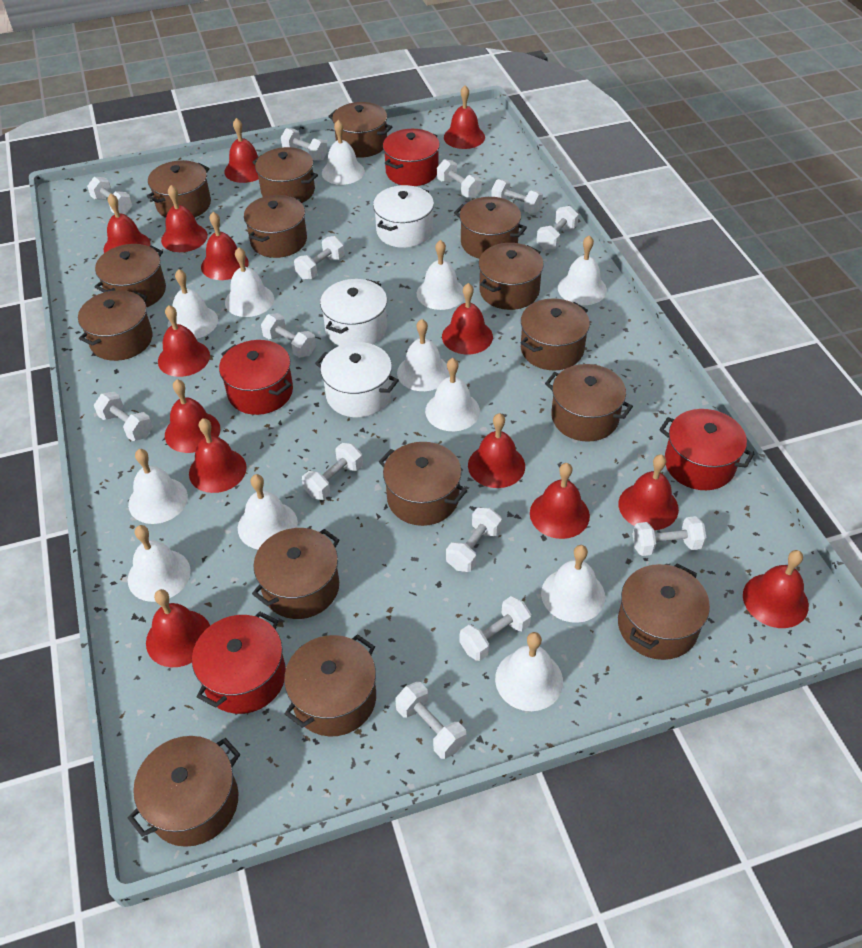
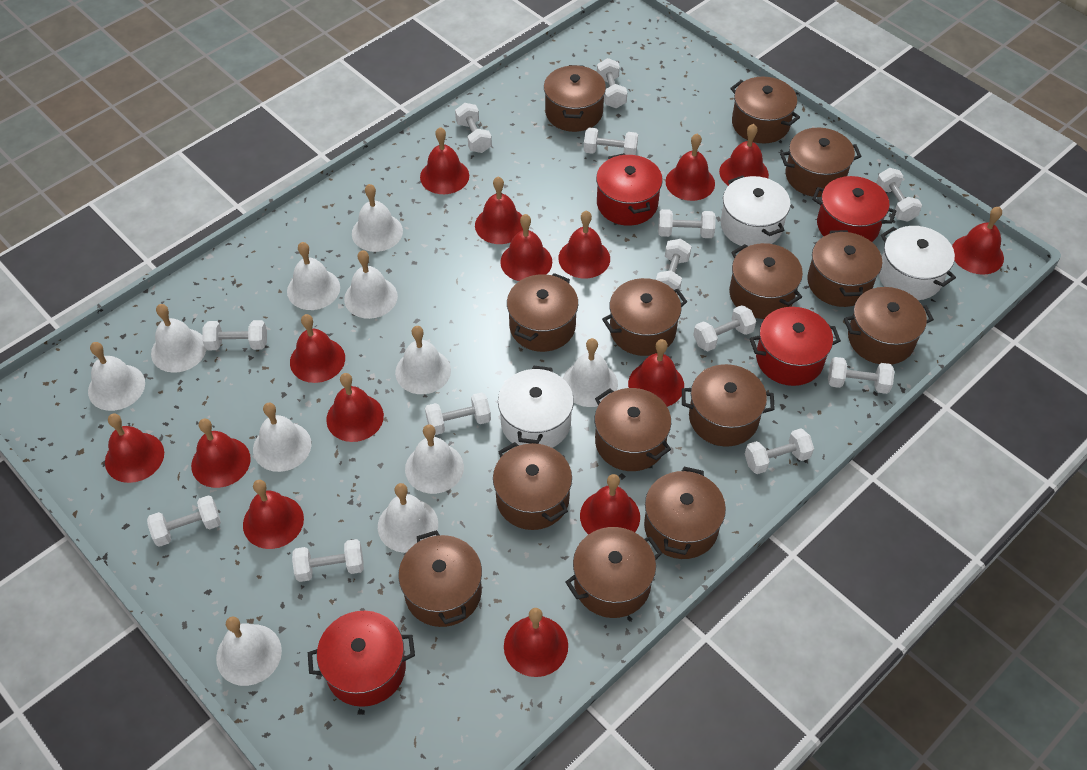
brown pot: [78,290,153,361] [94,244,166,307] [128,736,240,847] [147,160,211,218] [244,195,307,258] [252,147,318,203] [252,528,339,619] [284,634,376,737] [328,102,392,158] [379,442,467,526] [454,197,527,259] [479,243,544,310] [521,298,590,370] [545,364,633,442] [618,563,710,660] = 15 -> [398,530,482,627] [493,442,572,530] [507,273,578,352] [544,65,606,132] [566,527,662,618] [594,388,671,471] [602,278,687,356] [644,467,726,559] [682,364,775,447] [729,243,803,319] [730,77,800,143] [780,128,862,197] [807,230,882,307] [844,287,934,365] = 14
red bell: [104,193,151,253] [146,589,210,667] [158,305,210,377] [161,185,208,252] [165,379,220,453] [189,418,247,493] [201,212,249,280] [224,118,259,183] [442,283,493,354] [444,86,485,149] [468,413,525,488] [530,463,590,539] [619,454,679,530] [743,550,809,628] = 14 -> [105,413,164,483] [191,419,251,488] [243,480,304,549] [290,314,345,383] [326,373,384,442] [420,127,469,194] [475,177,523,244] [500,214,552,281] [504,608,568,677] [558,211,610,279] [580,474,640,535] [628,339,684,407] [665,134,715,201] [719,124,769,186] [952,207,1004,275] = 15
white bell: [128,449,188,524] [128,525,191,602] [168,269,218,339] [225,247,274,317] [238,474,298,549] [322,120,365,185] [397,319,450,391] [417,240,465,310] [425,358,480,431] [495,632,563,711] [541,545,605,623] [558,235,607,305] = 12 -> [88,342,145,411] [151,304,206,373] [216,616,282,686] [253,403,311,472] [287,242,340,310] [344,250,398,319] [352,184,403,252] [378,483,438,553] [395,326,451,394] [405,424,464,494] [563,338,618,407] = 11

